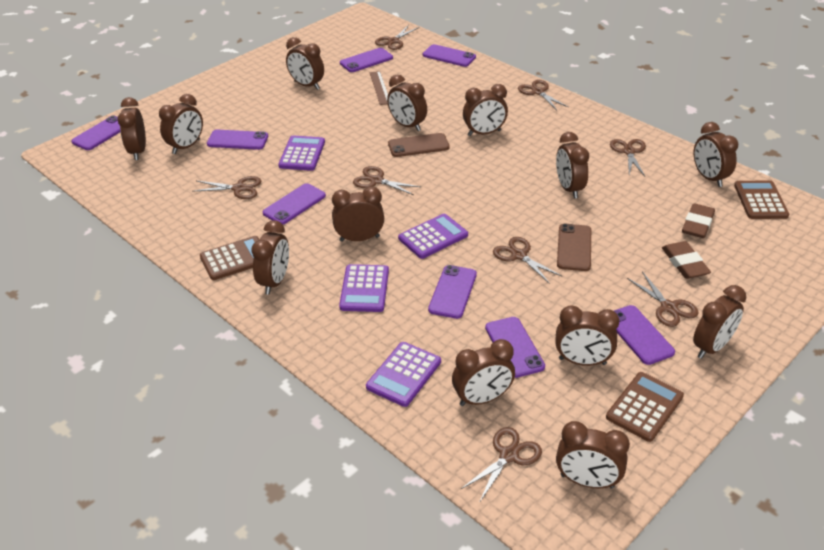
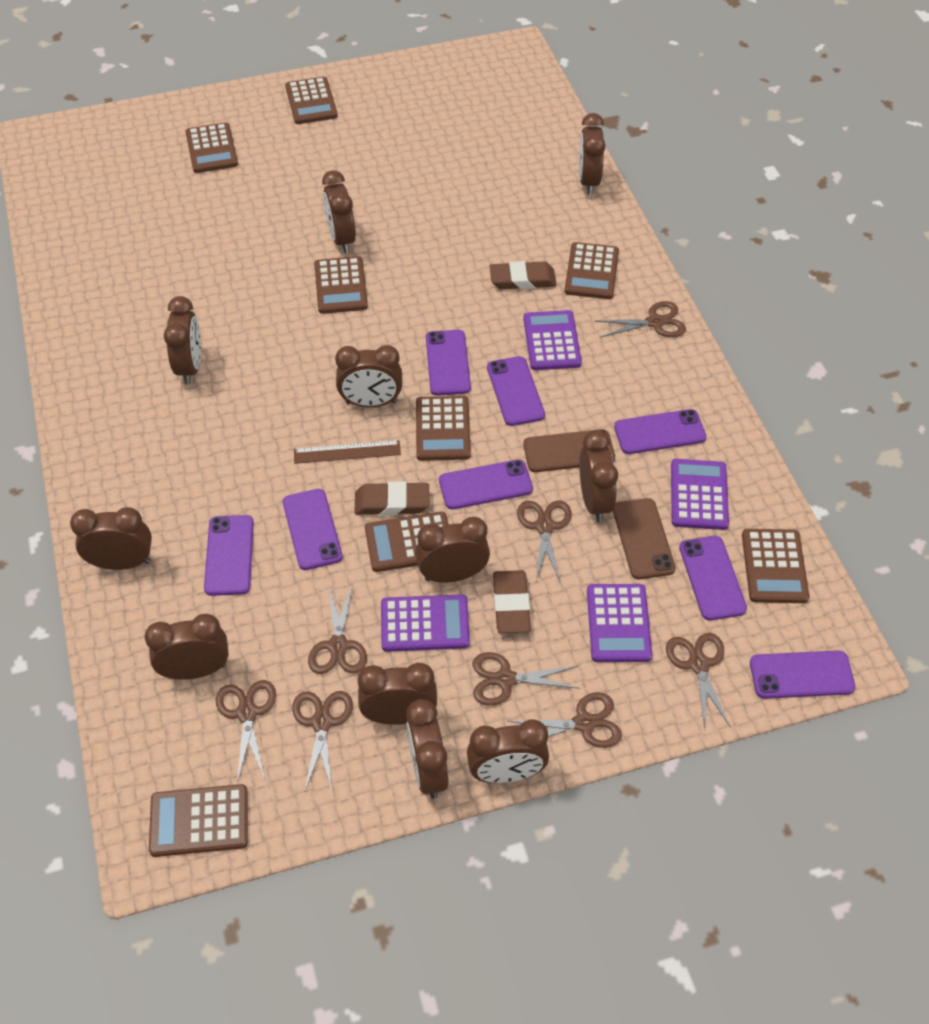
brown calculator: [200,236,259,280] [606,372,684,442] [734,181,789,219] = 3 -> [149,784,248,857] [185,122,238,173] [285,77,338,124] [314,256,368,314] [365,511,449,572] [416,396,471,461] [564,242,619,299] [742,529,809,603] = 8
brown clock: [118,97,146,160] [159,94,203,154] [251,220,289,295] [286,37,324,90] [332,186,384,242] [387,75,427,131] [452,339,515,406] [463,84,508,136] [555,305,620,366] [556,132,589,199] [556,421,630,489] [693,285,746,359] [694,122,738,187] = 13 -> [70,507,152,570] [144,614,229,680] [164,296,201,384] [322,170,356,253] [335,345,402,407] [358,663,437,725] [406,699,448,799] [415,517,490,583] [467,719,549,783] [579,113,605,195] [579,430,618,522] = 11
brown eraser: [662,241,711,279] [682,203,715,238] = 2 -> [354,481,429,516] [490,261,556,289] [493,570,531,633] = 3

